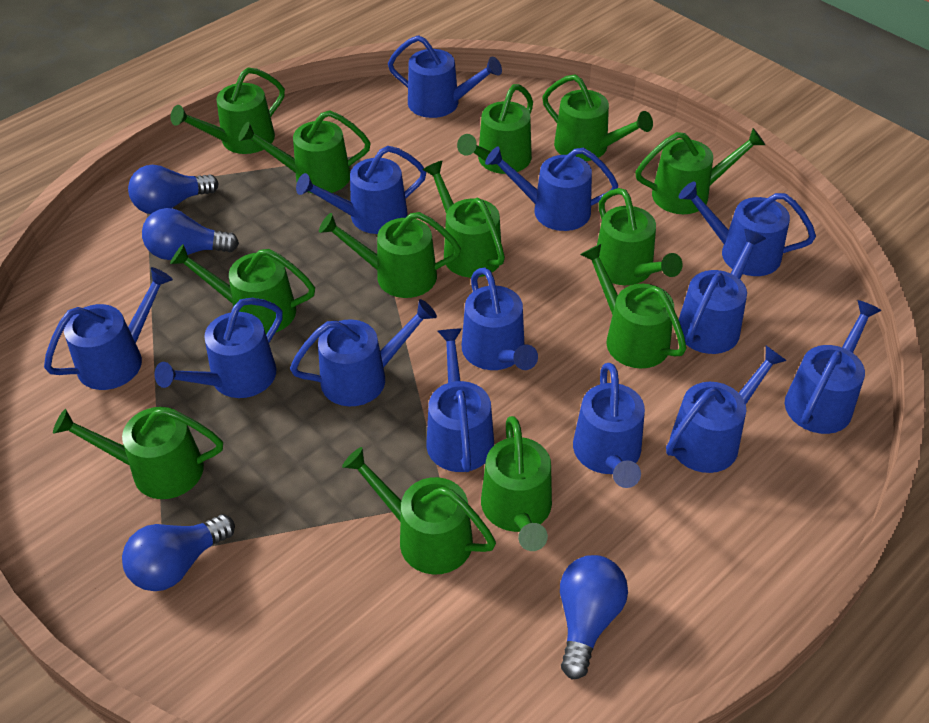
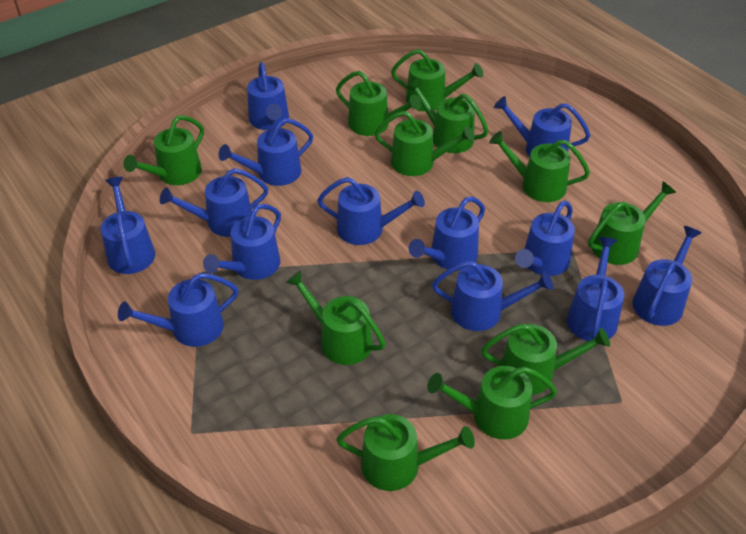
blue light bulb: [122,514,235,591] [128,165,219,214] [142,208,239,260] [560,555,628,680] = 4 -> none = 0
green watering can: [53,407,223,499] [170,244,315,334] [171,67,285,154] [238,110,370,193] [319,212,461,298] [342,447,496,575] [423,161,505,278] [457,84,533,174] [481,416,552,551] [542,74,653,161] [580,244,687,368] [597,188,683,285] [635,128,765,214] = 13 -> [123,115,204,185] [286,270,386,365] [336,71,421,136] [336,414,475,491] [375,111,474,176] [391,49,483,112] [406,78,489,153] [427,366,557,439] [481,324,610,395] [489,131,590,202] [588,181,676,265] = 11

